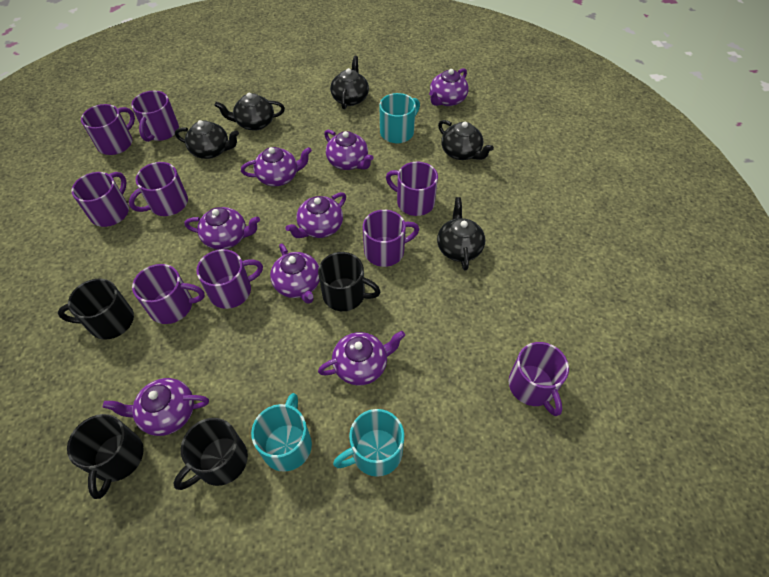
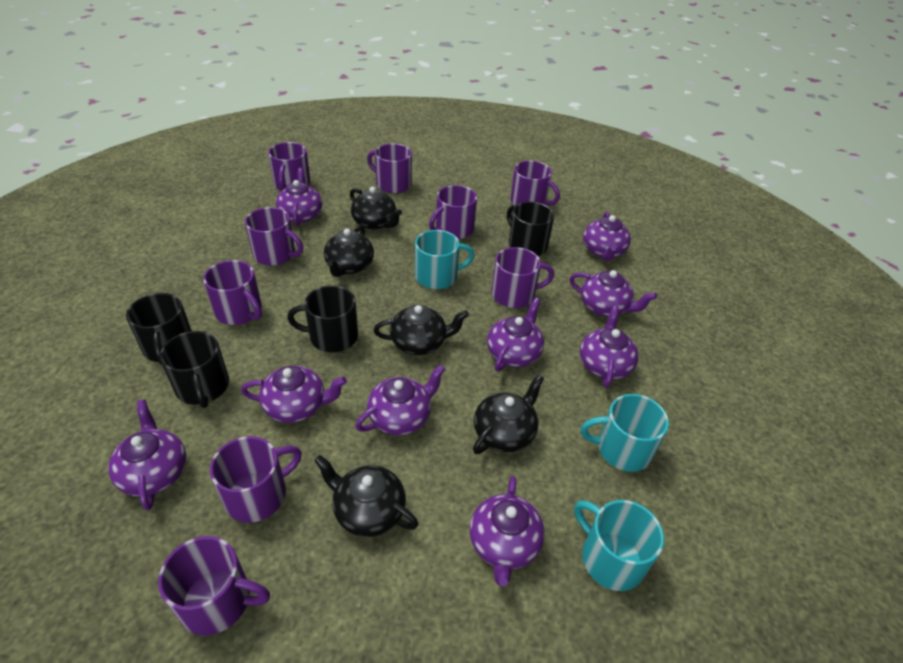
purple teapot: [103,378,209,436] [185,207,260,250] [241,147,312,186] [270,243,320,304] [285,192,346,238] [318,331,405,386] [324,130,373,170] [429,68,469,106] = 8 -> [108,400,186,511] [241,366,347,423] [276,168,322,226] [355,364,446,435] [470,476,545,586] [487,298,544,371] [569,270,657,317] [580,306,639,388] [583,212,631,261] = 9

